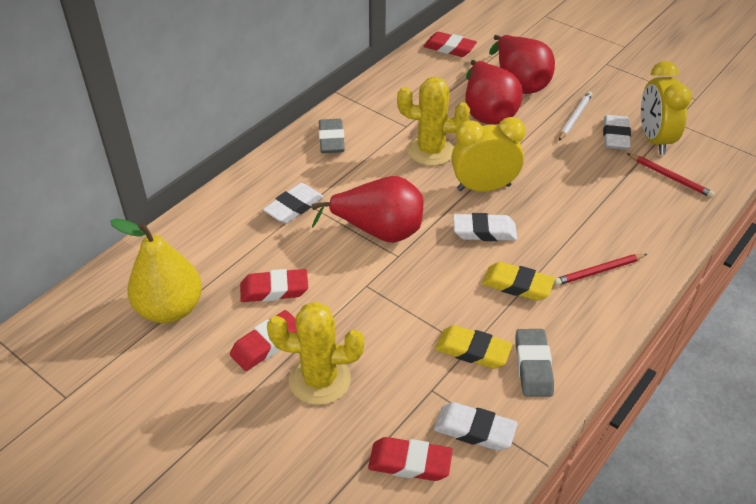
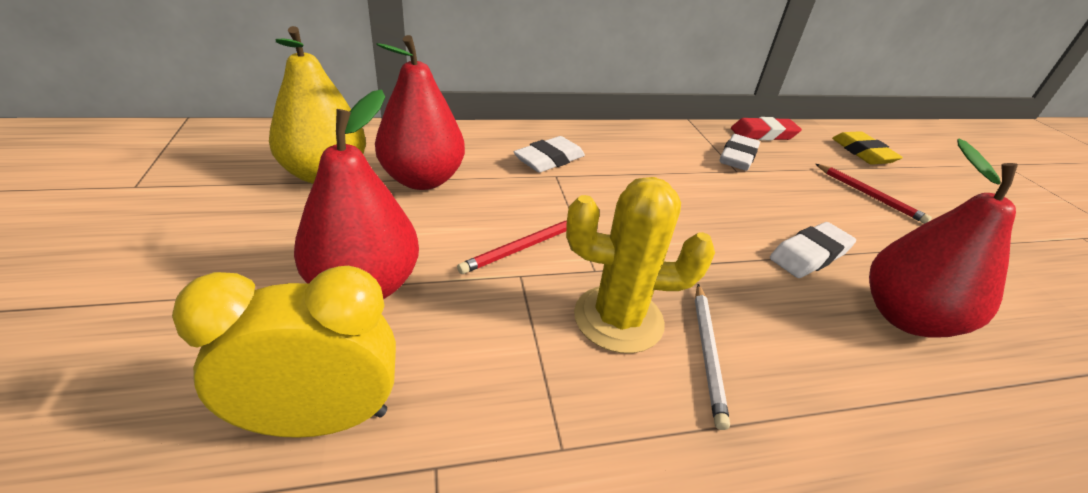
grey eraser: [319,119,345,153] [515,329,554,397] = 2 -> none = 0
red eraser: [230,310,297,371] [240,269,308,302] [368,437,453,481] [423,32,477,57] = 4 -> [731,117,802,140] = 1
white eraser: [263,183,323,224] [434,402,518,451] [453,213,517,241] [603,115,631,150] = 4 -> [514,136,585,173] [720,134,760,171] [770,222,856,278] = 3
yellow cactus: [267,302,364,405] [397,77,470,166] = 2 -> [566,177,715,354] = 1
yellow clock: [451,117,525,192] [641,61,692,155] = 2 -> [172,266,396,438] = 1
yellow eraser: [435,325,513,369] [482,262,555,301] = 2 -> [832,131,903,165] = 1

